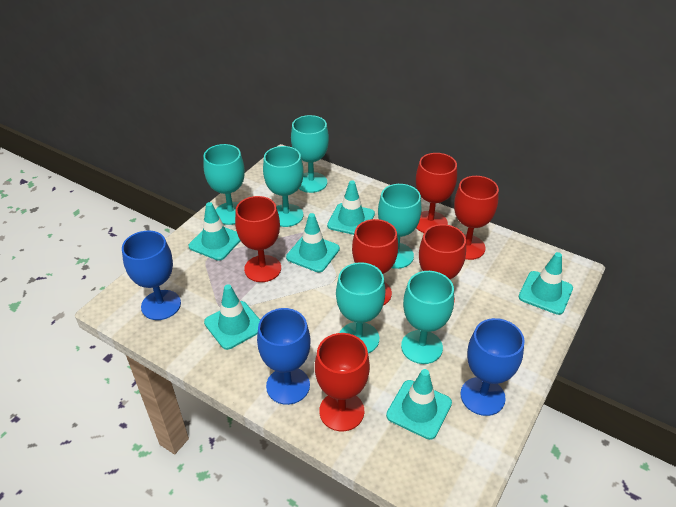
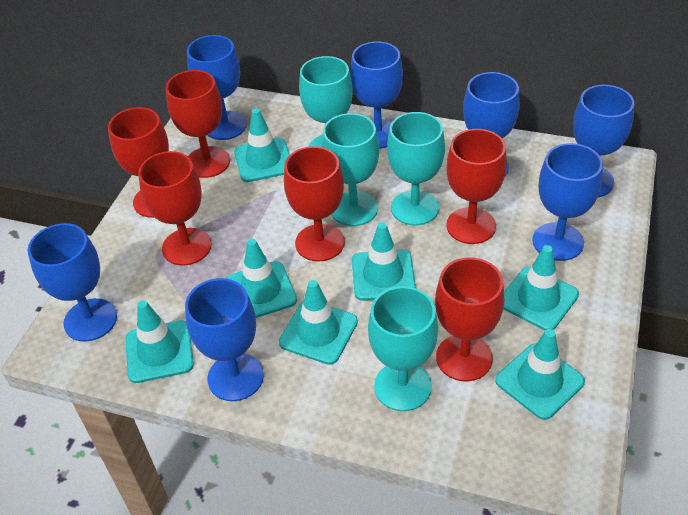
blue goblet: [122,231,181,320] [257,308,311,405] [460,318,525,416] = 3 -> [28,223,117,342] [185,278,264,401] [187,35,247,140] [350,42,403,149] [463,72,520,176] [533,143,603,261] [573,85,634,197] = 7
turquoise goblet: [203,144,245,225] [263,146,304,227] [291,115,329,193] [336,262,385,354] [378,184,422,269] [401,271,454,364] = 6 -> [299,56,353,147] [322,113,379,226] [368,286,438,411] [387,112,445,225] = 4
turquoise traffic cone: [189,202,241,261] [204,284,260,350] [286,213,340,272] [327,180,375,235] [386,369,452,440] [519,252,573,315] = 6 -> [125,300,194,383] [226,239,297,318] [234,108,290,182] [279,280,358,365] [352,222,416,301] [495,329,585,420] [503,245,579,331] = 7

